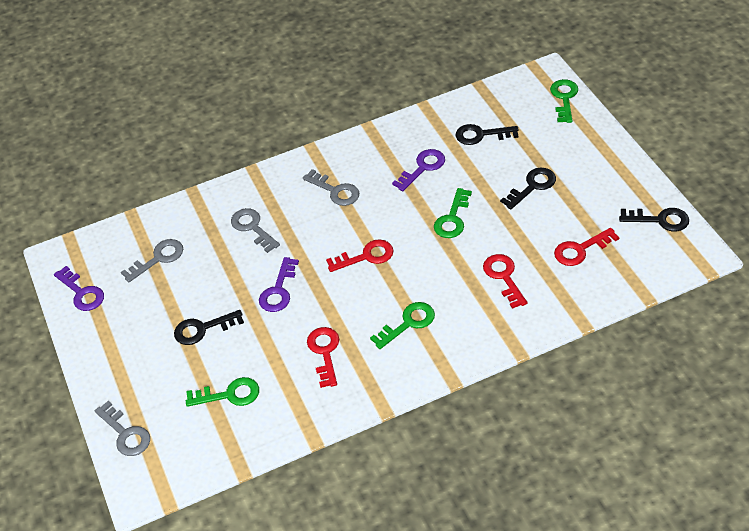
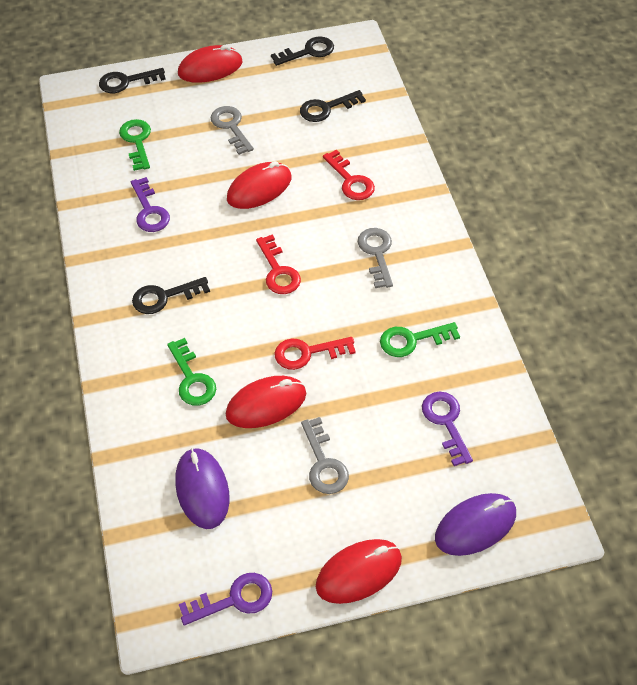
green key: [186,377,259,407] [370,302,435,349] [434,188,472,238] [550,79,578,123] = 4 -> [119,119,151,171] [167,338,216,406] [380,322,460,357] = 3
grey key: [95,401,150,456] [121,239,183,282] [231,208,280,253] [303,169,359,206] = 4 -> [211,106,254,155] [301,417,349,494] [358,228,393,288] = 3
purple mouse: none = 0 -> [175,448,229,529] [435,493,516,556] = 2
red key: [307,327,339,388] [326,239,394,272] [483,254,528,309] [554,228,619,266] = 4 -> [256,234,301,294] [274,337,356,370] [323,149,375,200] = 3
red mouse: none = 0 -> [178,45,243,83] [226,376,306,428] [227,161,291,209] [316,539,402,604] = 4

